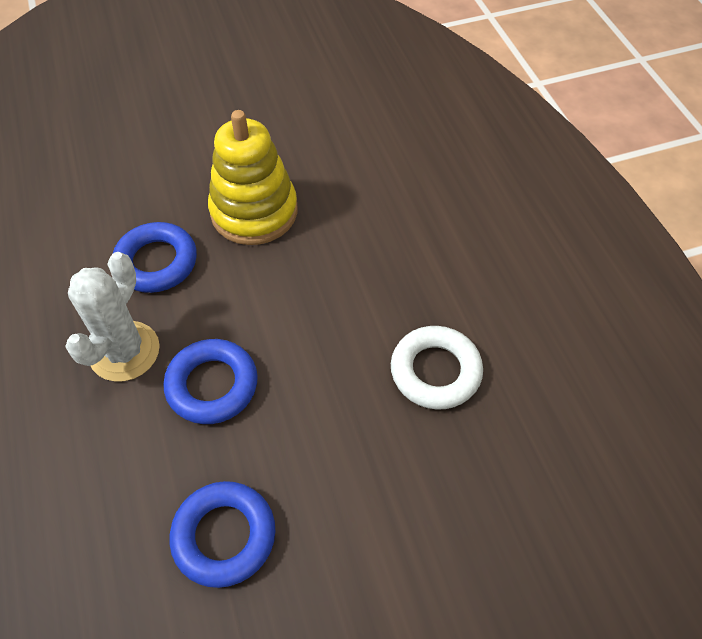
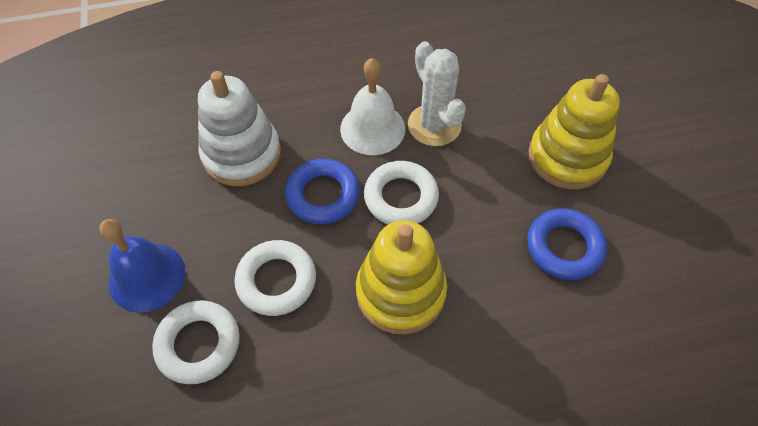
blue bell: none = 0 -> [99,219,185,313] = 1
blue ring: [113,222,197,293] [163,339,258,424] [169,481,275,588] = 3 -> [285,159,360,225] [527,208,607,280] = 2
white bell: none = 0 -> [340,58,405,155] = 1
white ring: [391,326,483,410] = 1 -> [152,301,240,384] [234,240,316,316] [364,161,439,224] = 3
white stacking toy: none = 0 -> [198,71,281,186] = 1
yellow stacking toy: [208,110,298,245] = 1 -> [356,220,447,334] [529,74,620,189] = 2

